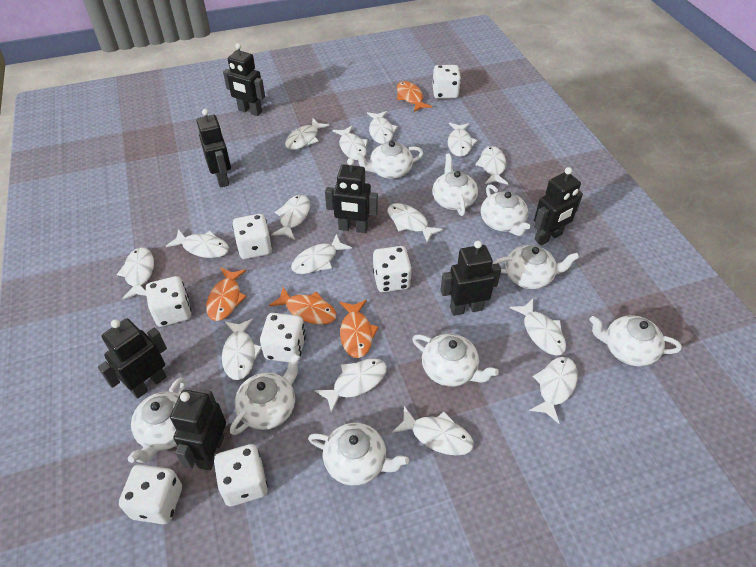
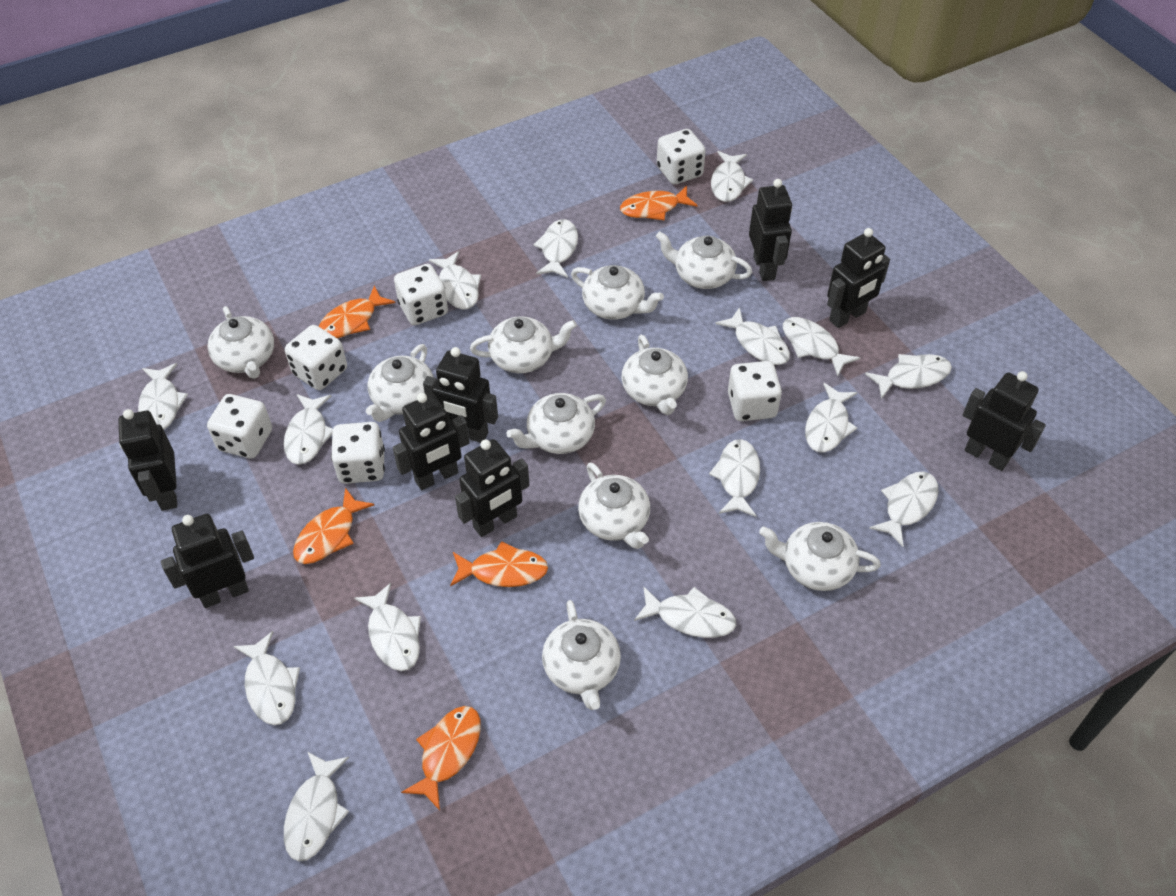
black robot: [98,318,167,399] [170,390,226,471] [196,109,231,188] [223,43,265,116] [325,158,378,233] [440,241,501,316] [534,167,583,245] = 7 -> [118,409,177,511] [161,514,254,608] [393,393,470,490] [423,347,498,443] [455,439,529,537] [749,179,792,281] [827,228,890,328] [963,371,1046,471] = 8
orange fish: [206,268,247,321] [269,287,337,325] [339,300,379,358] [397,81,432,112] = 4 -> [293,488,374,564] [318,285,395,338] [401,706,481,810] [450,541,548,587] [620,186,697,221] = 5
white dice: [119,464,182,524] [146,276,191,327] [214,444,268,506] [233,214,272,259] [260,313,306,362] [373,246,412,292] [432,65,461,99] = 7 -> [207,394,272,458] [285,325,347,390] [331,422,385,484] [394,264,448,325] [657,129,706,184] [728,361,782,421] = 6
white teapot: [128,377,186,463] [230,354,300,435] [308,423,409,486] [354,141,423,179] [412,334,499,387] [432,153,478,216] [481,184,530,236] [493,245,579,289] [589,315,682,367] = 9 -> [207,306,274,379] [366,344,434,422] [470,316,577,373] [506,393,606,454] [542,600,621,710] [571,265,664,320] [578,462,650,549] [622,335,688,415] [656,231,752,289] [759,522,881,591] = 10

